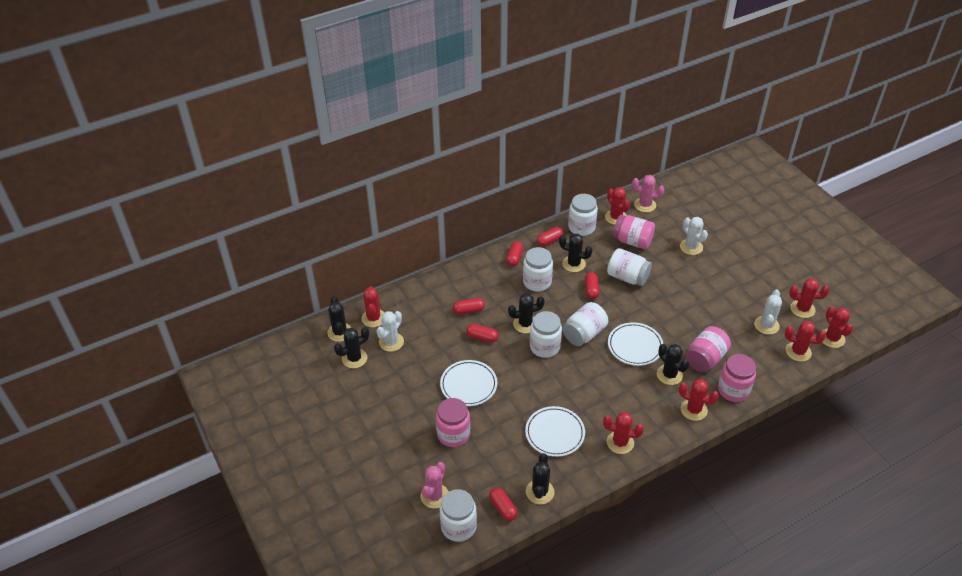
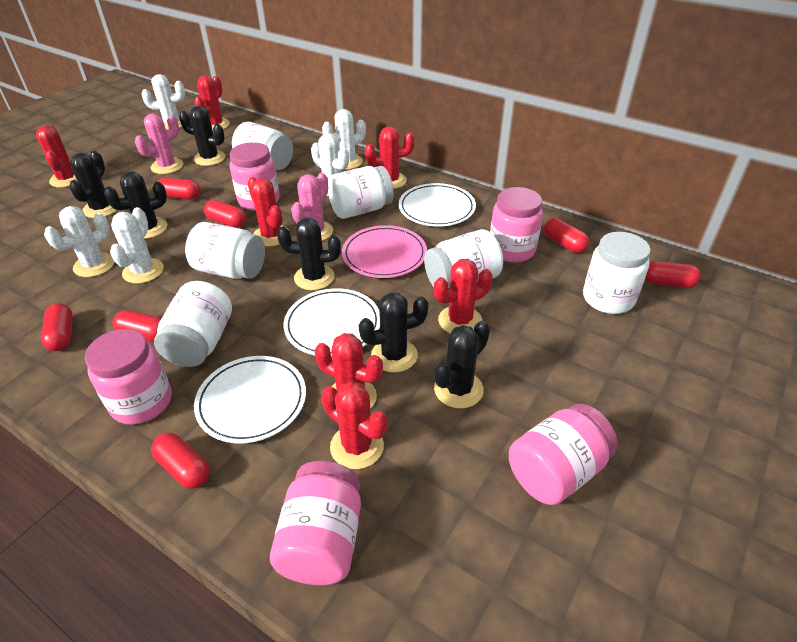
pink jar: [436,398,470,447] [613,215,655,249] [685,326,731,372] [718,354,756,402] = 4 -> [85,329,172,425] [230,142,279,210] [270,461,361,585] [490,187,543,262] [509,404,618,505] = 5
pink plate: none = 0 -> [342,225,427,278] = 1
red capsule: [453,298,485,315] [466,324,498,343] [489,488,518,521] [506,241,523,266] [537,227,563,247] [585,272,599,299] = 6 -> [41,303,73,351] [113,310,162,342] [151,433,210,489] [157,178,200,200] [204,200,247,228] [544,218,589,253] [645,261,701,288] = 7
white cactus: [376,311,404,352] [680,217,708,255] [754,290,782,335] = 3 -> [44,206,115,277] [110,207,164,284] [141,74,185,130] [311,133,349,196] [322,109,366,170] = 5

